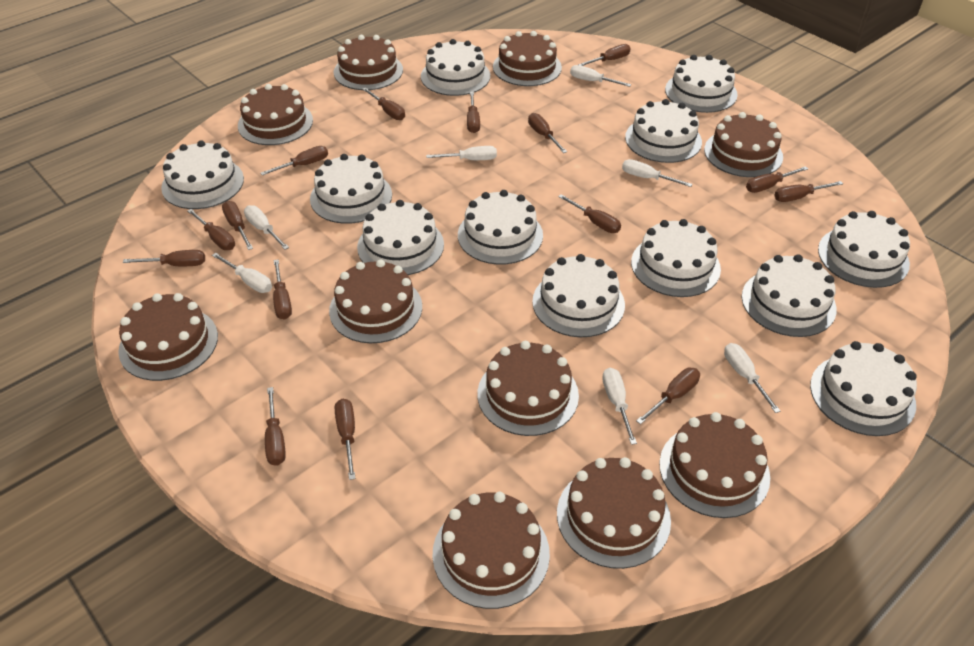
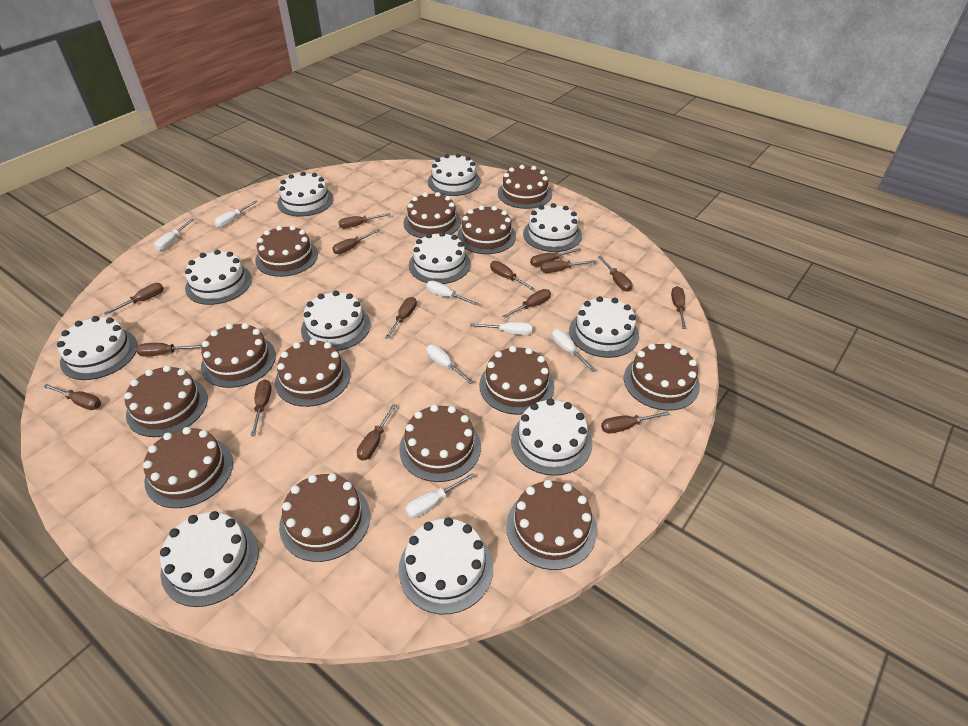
brown cake: [118,293,218,381] [238,84,313,145] [329,259,422,343] [334,35,403,90] [433,492,550,609] [478,341,579,436] [493,31,562,86] [557,457,671,569] [659,412,770,518] [704,112,783,177] = 10 -> [124,365,208,437] [143,427,233,508] [201,323,276,388] [255,225,318,277] [275,339,351,407] [279,473,370,562] [399,405,481,482] [403,192,461,238] [457,205,516,254] [479,346,554,415] [498,165,552,209] [506,480,597,570] [624,343,700,411] = 13
white cake: [161,140,244,209] [310,154,392,224] [357,200,444,275] [421,39,490,96] [458,190,543,265] [532,254,625,337] [625,99,702,163] [631,219,721,297] [665,55,738,113] [742,254,837,337] [810,341,917,436] [818,211,910,288] = 12 -> [57,316,138,380] [160,511,259,607] [185,250,252,305] [277,172,334,217] [301,291,371,351] [398,517,493,614] [409,232,471,284] [428,154,481,196] [511,398,592,476] [523,203,582,252] [569,296,639,358] = 11

